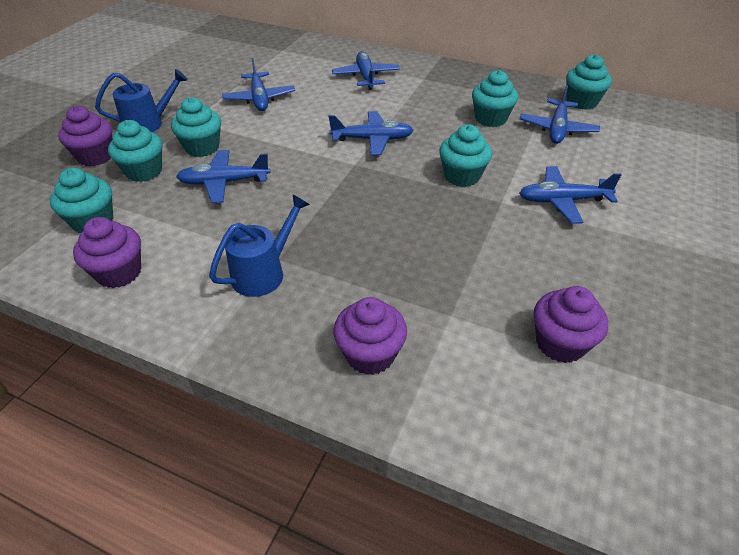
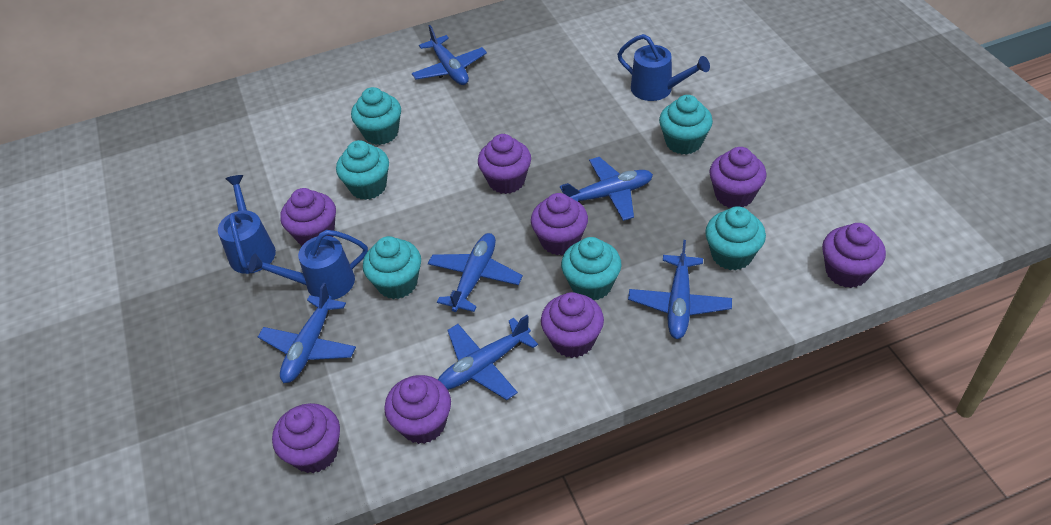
blue watering can: [95,69,188,132] [209,194,310,297] = 2 -> [218,175,276,274] [249,230,368,300] [617,34,710,101] = 3
purple cupcake: [58,106,112,166] [73,217,141,288] [334,297,407,375] [534,286,608,363] = 4 -> [272,403,340,473] [280,188,336,246] [384,375,451,444] [478,134,531,194] [531,193,588,255] [541,292,604,358] [709,147,766,208] [822,223,886,288] = 8

